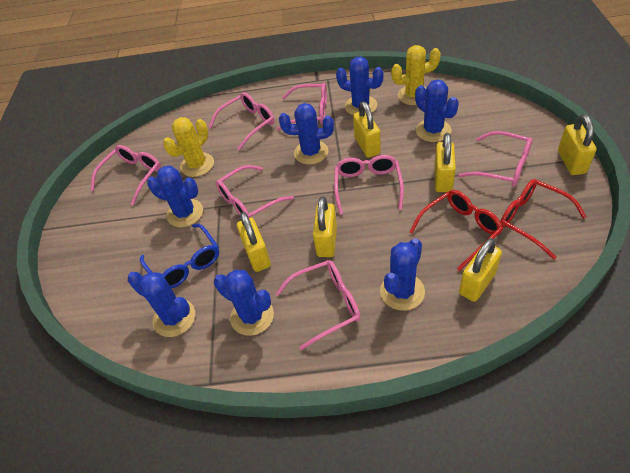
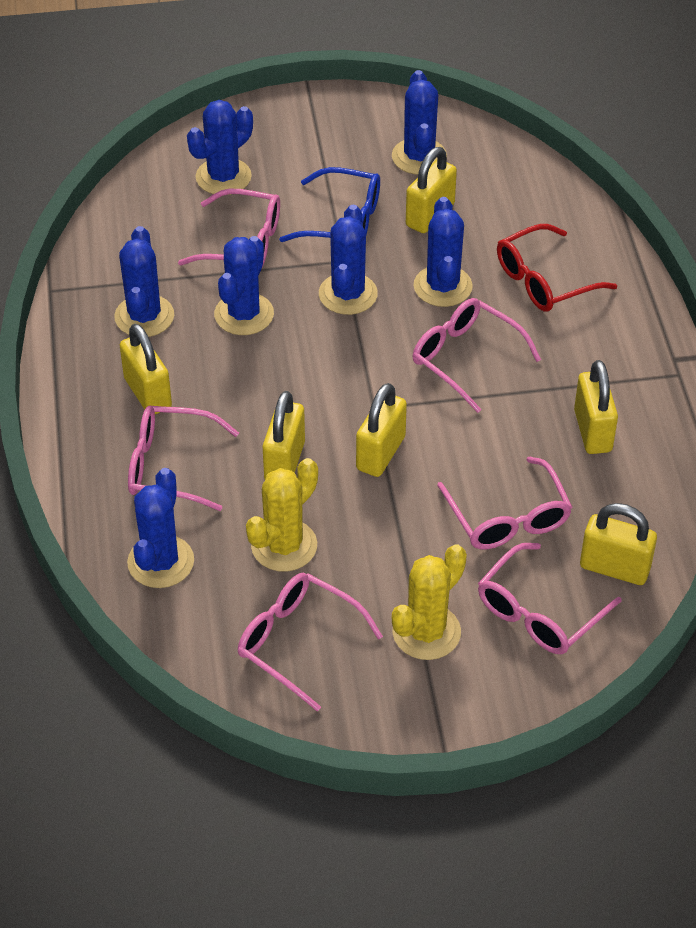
pink glasses: [90,145,161,205] [209,92,275,151] [216,165,294,218] [276,260,361,350] [277,83,327,130] [334,155,404,215] [459,131,533,187] = 7 -> [128,406,239,511] [178,189,280,267] [238,573,383,711] [413,298,541,413] [437,457,572,549] [478,543,622,654] = 6
red glasses: [409,190,503,271] [500,179,587,260] = 2 -> [497,224,617,312] = 1

